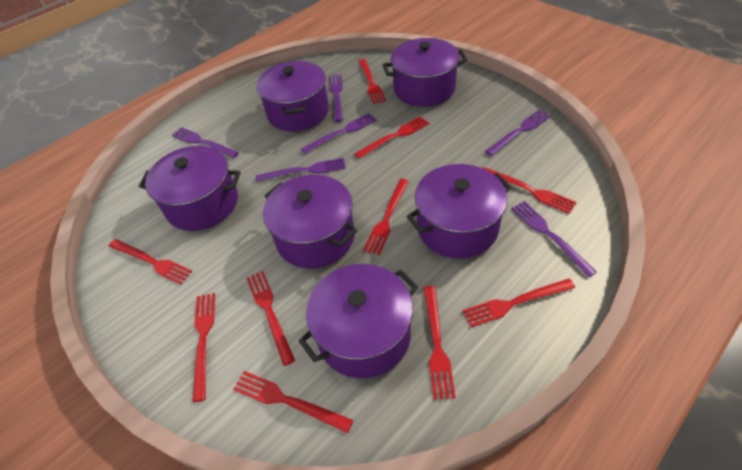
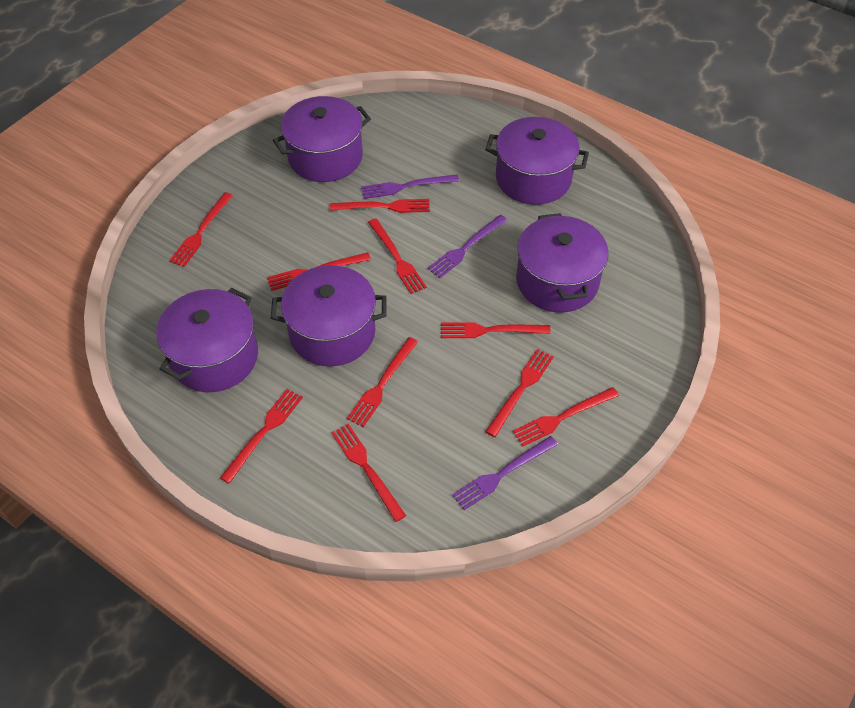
purple fork: [172,127,239,158] [256,158,346,182] [301,113,377,154] [329,74,343,122] [485,110,550,156] [511,201,597,277] = 6 -> [361,174,459,199] [428,215,507,278] [452,436,558,510] = 3
purple pot: [139,146,240,231] [256,61,329,131] [263,175,357,269] [299,264,418,378] [383,38,467,107] [407,164,512,259] = 6 -> [156,288,258,392] [271,265,387,366] [273,96,371,182] [485,117,589,205] [516,213,609,313] = 5

